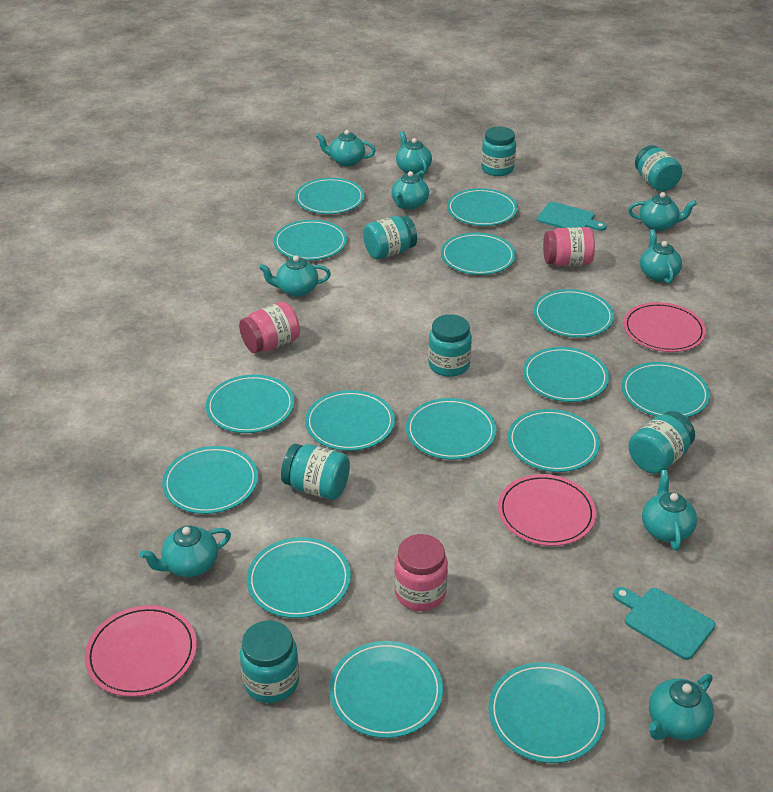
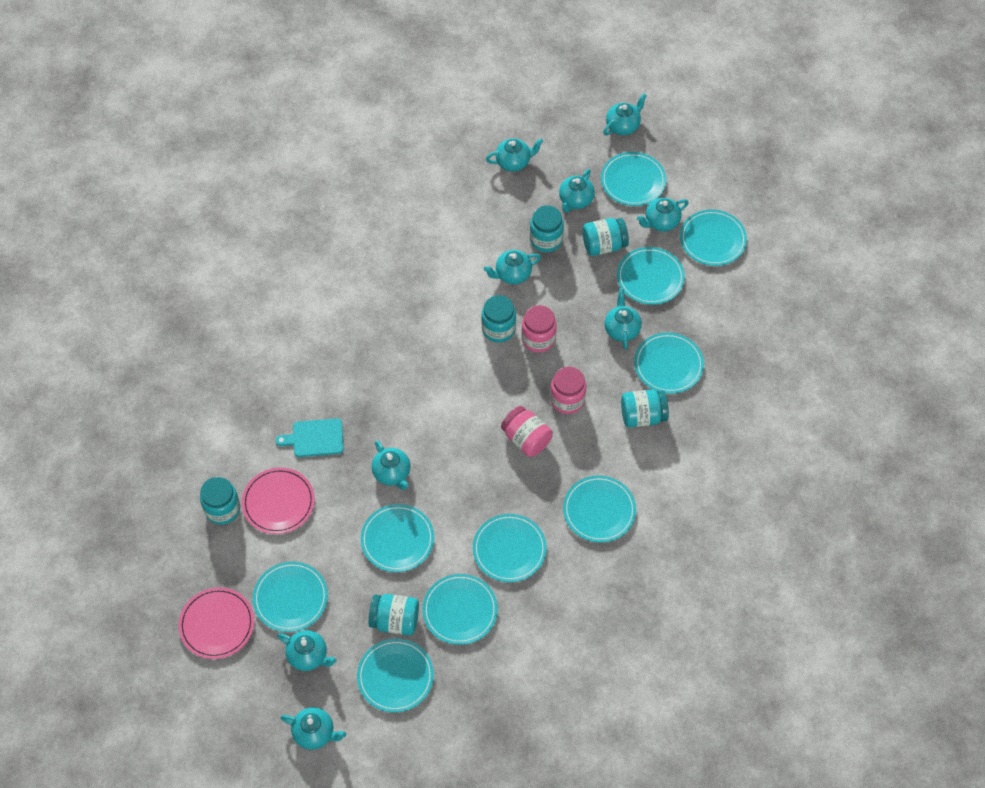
pink plate: [84,605,197,697] [498,474,596,546] [623,302,706,352] = 3 -> [178,587,254,659] [242,468,315,534] = 2
turquoise cutting board: [537,202,606,231] [613,587,715,660] = 2 -> [275,418,344,457] = 1
turquoise jar: [240,620,299,703] [281,444,350,500] [363,216,417,259] [428,314,472,377] [481,126,516,176] [628,411,695,474] [635,145,682,191] = 7 -> [200,477,240,525] [368,594,419,636] [481,295,516,343] [530,205,564,252] [582,218,629,256] [621,389,669,428] = 6
turquoise plate: [162,446,258,514] [206,375,294,433] [247,537,351,618] [273,220,347,261] [295,178,364,214] [305,390,395,451] [329,641,443,738] [406,398,497,460] [441,233,516,275] [447,188,518,226] [488,662,605,763] [508,409,600,472] [523,347,609,402] [533,289,614,338] [621,362,710,417] = 15 -> [253,561,328,632] [357,639,434,712] [361,504,434,572] [422,574,498,645] [473,514,547,582] [563,476,636,542] [601,152,666,206] [617,247,685,305] [634,332,704,394] [680,210,747,266] = 10

